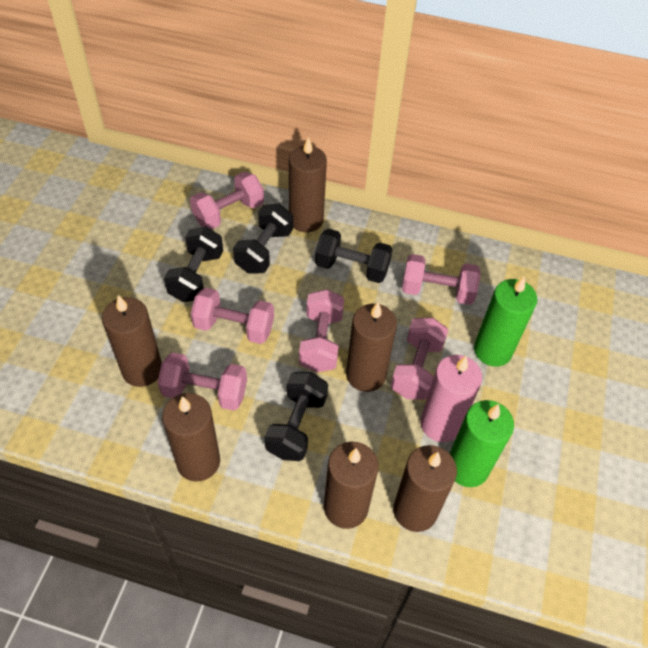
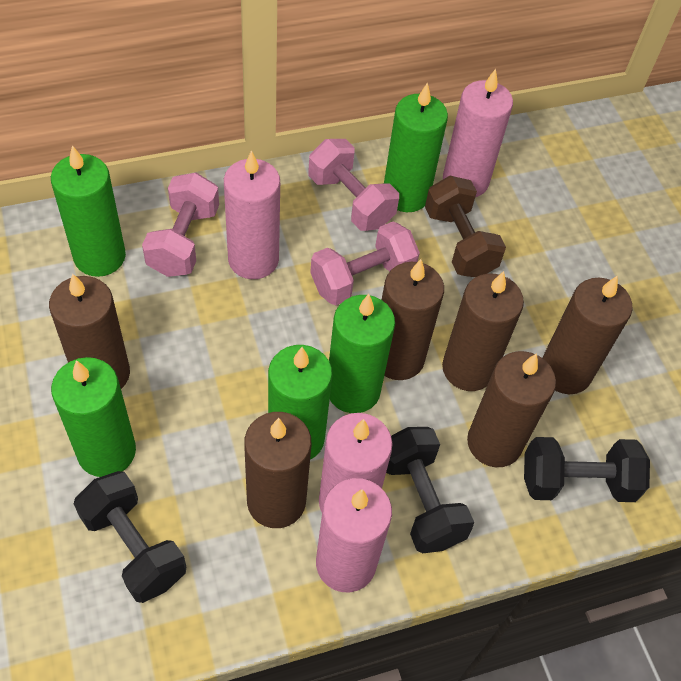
black dumbbell: [164,227,223,302] [233,204,293,274] [265,372,328,461] [315,229,393,283] = 4 -> [74,471,186,603] [386,427,474,553] [524,437,650,502] = 3
brown dumbbell: none = 0 -> [425,176,506,277] = 1
green candle: [450,400,514,487] [474,276,537,366] = 2 -> [51,145,126,277] [51,357,136,477] [268,345,332,460] [329,294,395,413] [384,82,448,212] = 5
pink candle: [421,355,482,442] = 1 -> [224,150,280,279] [316,478,392,592] [319,413,393,512] [443,69,513,197] = 4
pink dumbbell: [158,352,247,411] [190,172,264,230] [191,287,274,344] [299,289,344,372] [391,317,448,400] [402,254,481,305] = 6 -> [142,173,219,277] [308,139,399,231] [310,221,420,305] = 3

